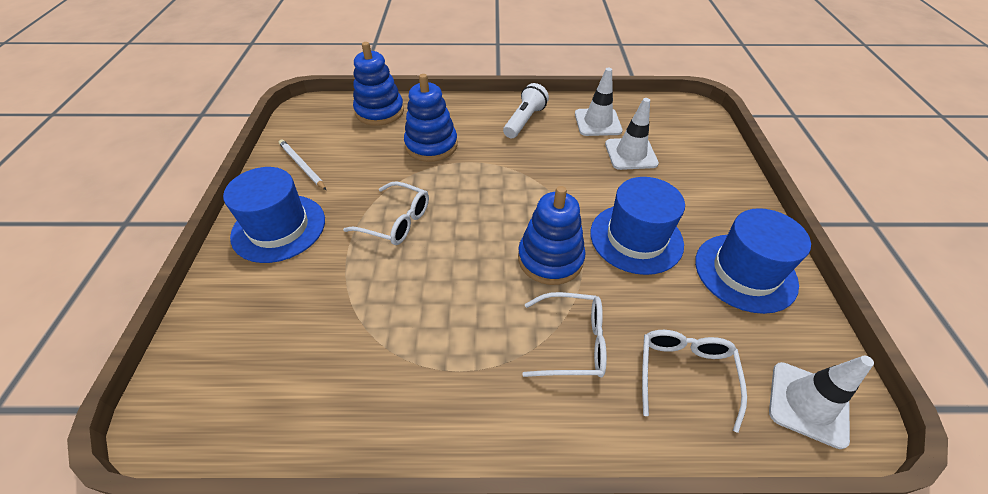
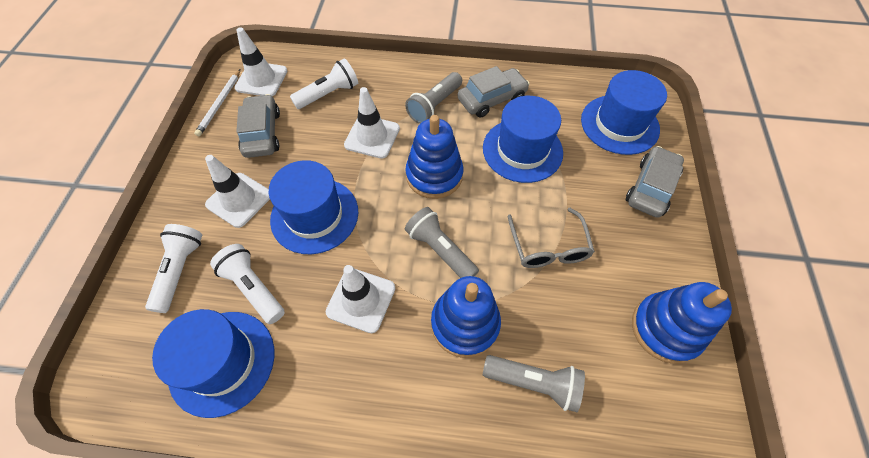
blue hat: [223,167,325,263] [590,177,685,275] [695,208,811,314] = 3 -> [152,309,274,418] [269,160,358,254] [483,96,563,183] [581,70,667,155] = 4
grey car: none = 0 -> [236,94,280,158] [458,66,530,118] [626,146,684,218] = 3
grey flashlight: none = 0 -> [405,72,462,124] [405,207,479,278] [483,355,585,412] = 3
grey glasses: none = 0 -> [507,208,595,268] = 1
white flashlight: [503,83,549,138] = 1 -> [145,224,202,313] [210,244,285,324] [290,59,358,109] = 3
white glasses: [343,181,429,245] [522,292,607,378] [642,330,747,433] = 3 -> none = 0
white traffic cone: [575,68,623,136] [605,98,659,170] [769,355,874,449] = 3 -> [205,155,270,228] [235,27,287,96] [326,265,395,333] [344,87,400,158] = 4

